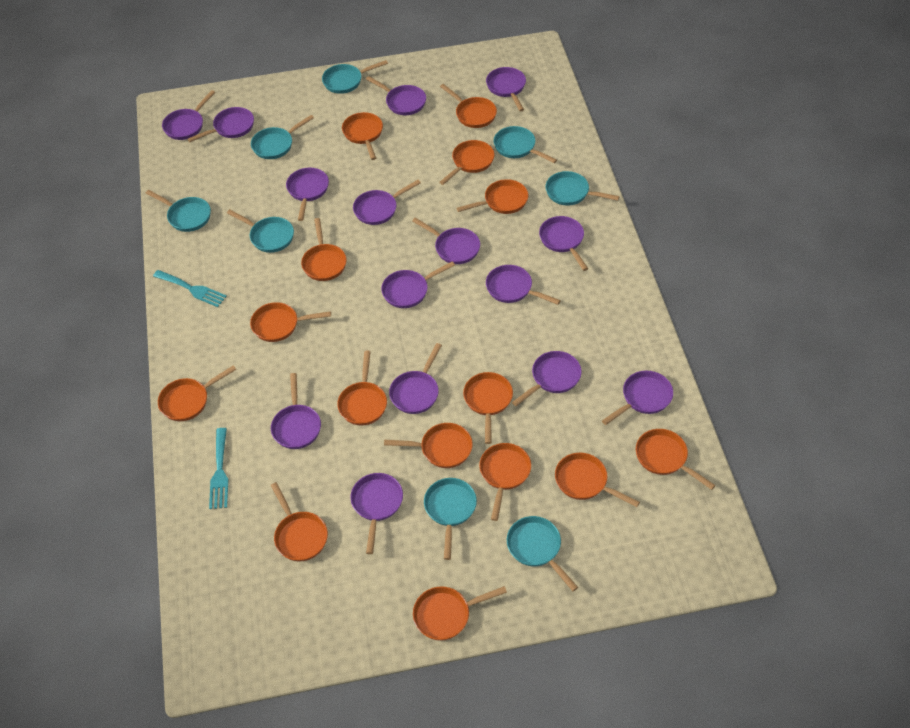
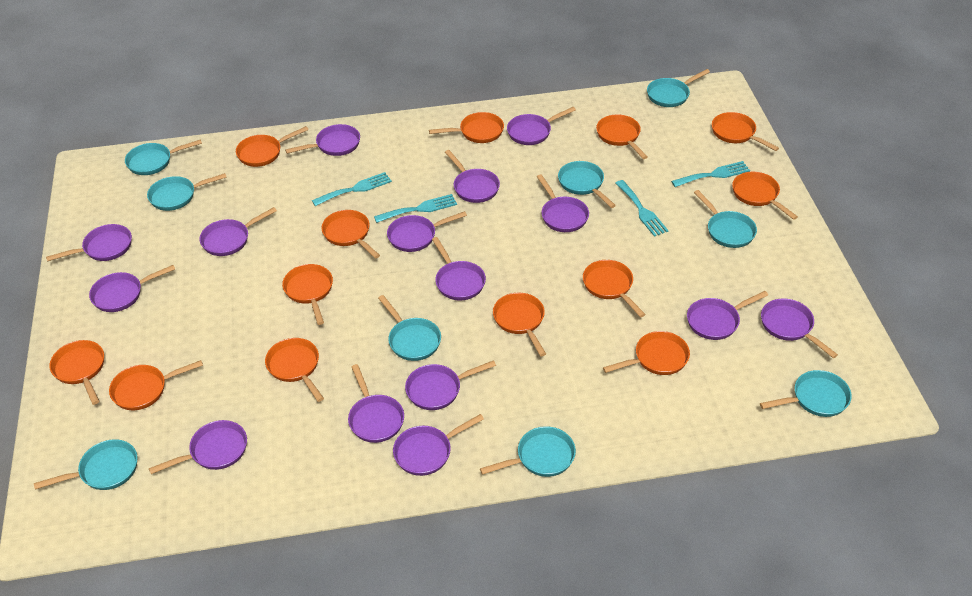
orange pan: [158,365,236,421] [250,302,331,342] [271,482,328,562] [301,218,347,281] [337,350,387,426] [342,112,383,160] [384,423,473,468] [413,586,507,641] [440,84,497,128] [440,140,495,185] [457,179,528,214] [463,372,513,444] [479,443,531,521] [555,453,640,507] [636,429,716,490] = 15 -> [49,340,104,405] [109,360,203,410] [236,126,308,167] [265,338,324,402] [282,264,333,325] [321,210,380,259] [429,112,504,143] [493,293,546,356] [583,260,646,317] [596,115,648,159] [603,331,690,375] [712,112,779,151] [732,172,798,220] = 13
turquoise fork: [153,270,227,307] [209,428,228,509] = 2 -> [312,172,392,206] [374,194,457,223] [615,180,669,237] [671,161,750,187] = 4
turquoise pan: [146,190,211,232] [227,209,294,253] [251,115,314,159] [322,60,388,94] [424,478,477,560] [494,126,557,163] [507,516,578,591] [545,171,620,206] = 8 -> [34,439,138,490] [125,139,202,175] [147,173,227,211] [378,295,441,361] [480,426,576,477] [558,161,616,208] [647,69,710,107] [694,190,757,248] [760,370,852,417] = 9

